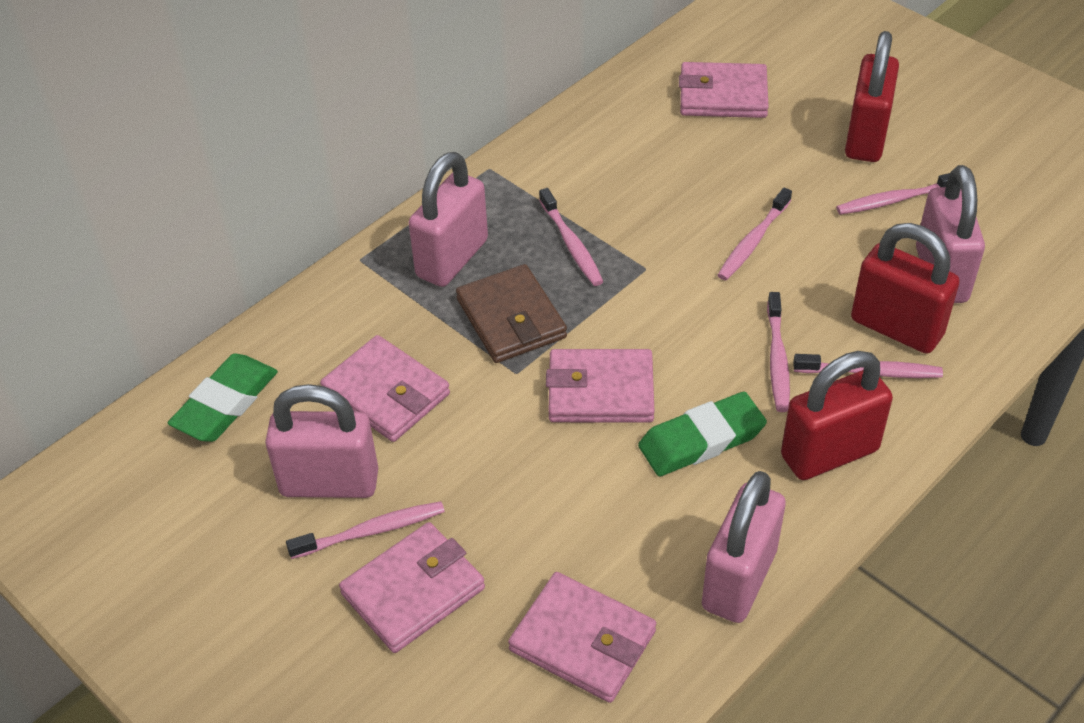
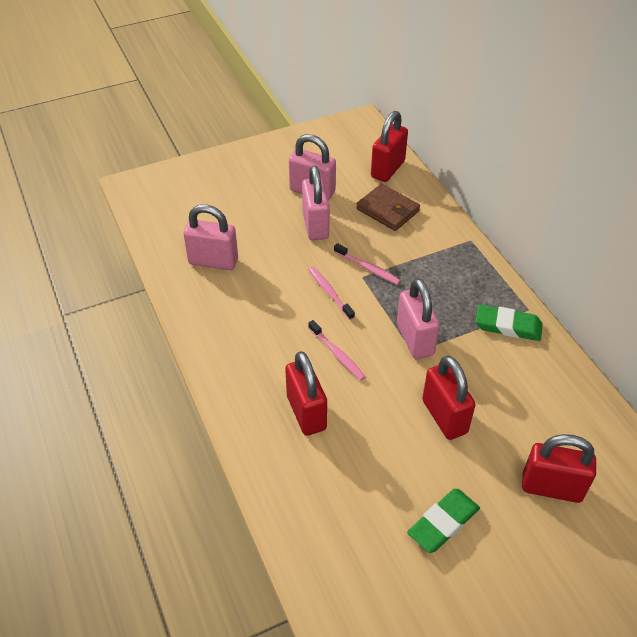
pink toothbrush: [286,501,445,559] [539,188,604,286] [717,188,792,280] [767,292,790,412] [793,354,943,378] [836,173,950,215] = 6 -> [308,266,355,320] [308,320,366,381] [334,243,401,285] = 3
pink wallet: [320,335,450,442] [339,522,485,653] [508,572,656,703] [546,349,655,423] [679,62,769,118] = 5 -> none = 0
red padlock: [781,351,893,480] [845,31,899,162] [851,223,960,354] = 3 -> [285,351,327,436] [371,111,408,182] [422,356,476,440] [522,434,596,503] = 4

